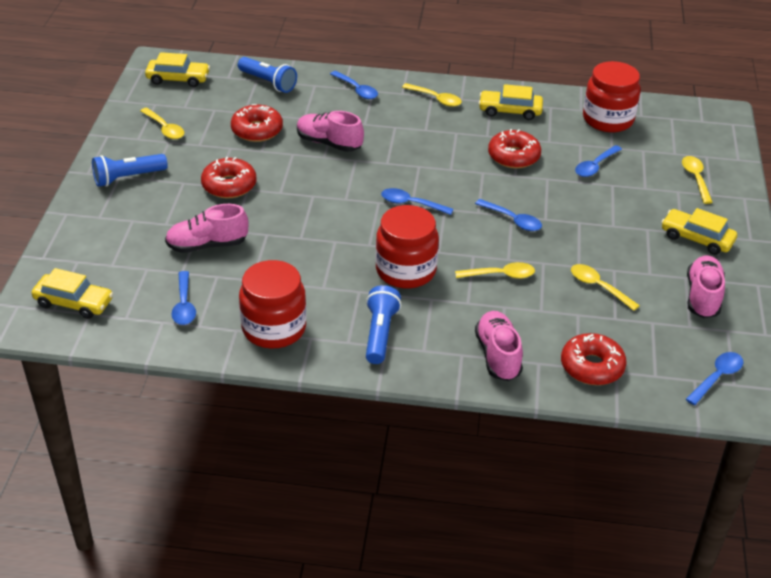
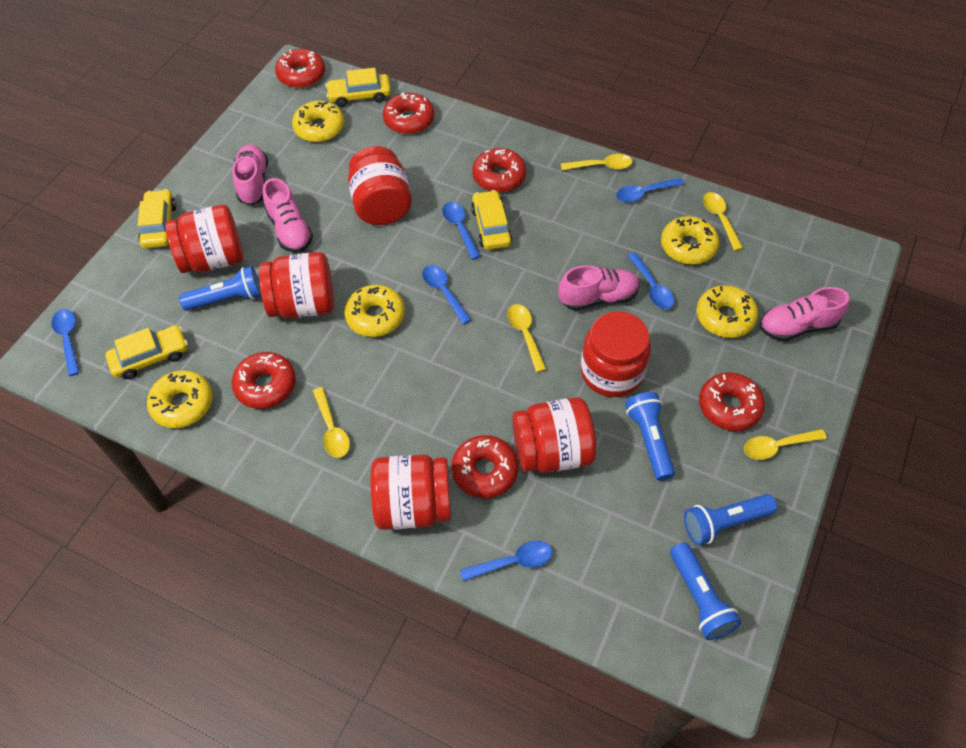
blue flashlight: [92,154,168,187] [238,57,297,93] [366,285,401,364] = 3 -> [179,266,261,311] [625,392,675,481] [670,542,742,640] [684,494,777,545] = 4
red donut: [201,157,256,198] [231,104,283,142] [488,129,541,169] [561,333,627,385] = 4 -> [231,352,296,409] [275,49,325,88] [383,93,434,134] [452,435,518,498] [472,148,526,192] [699,372,765,431] = 6
red jar: [239,260,306,348] [376,205,439,288] [583,61,641,132] = 3 -> [165,205,243,273] [259,252,334,319] [348,146,412,225] [371,454,451,530] [512,397,596,473] [581,311,651,397] = 6
yellow donut: none = 0 -> [147,370,213,428] [292,101,344,142] [344,285,405,337] [661,216,719,265] [696,285,758,338] = 5

